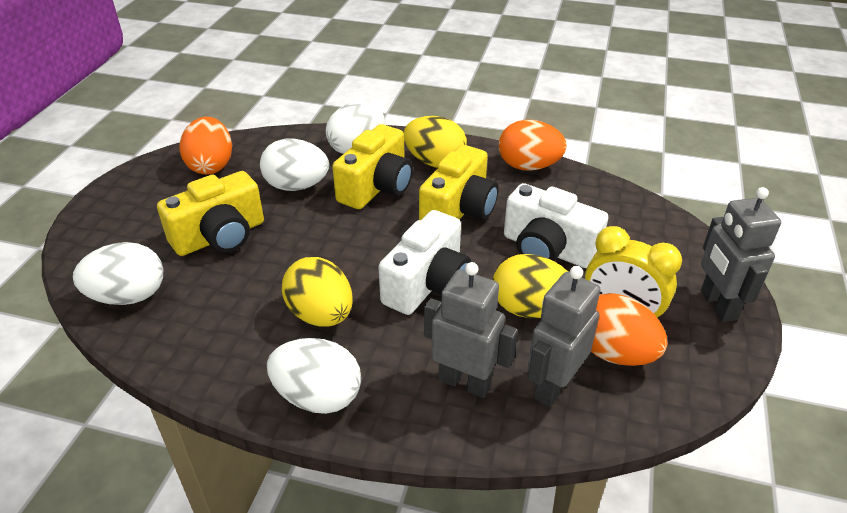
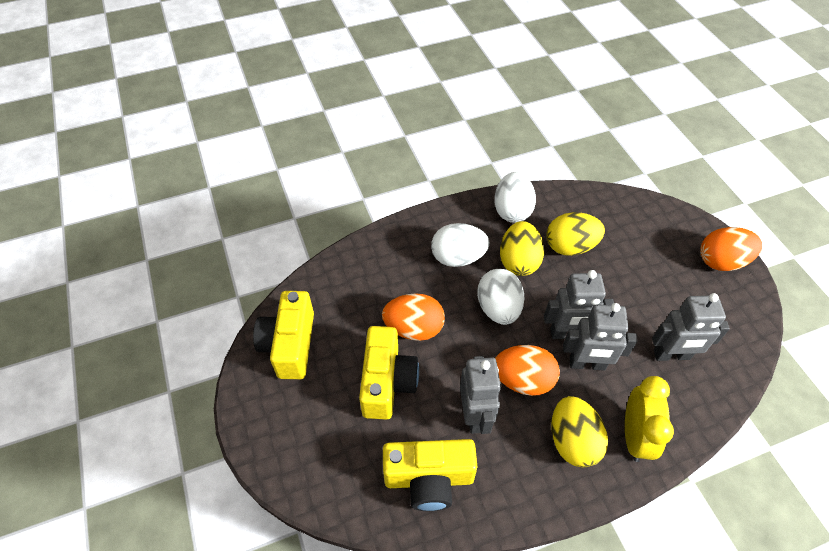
grey robot: [424,262,518,398] [528,266,600,407] [701,187,781,322] = 3 -> [460,356,501,434] [544,270,614,339] [563,303,637,371] [652,293,730,361] = 4
white camera: [378,210,471,315] [504,183,608,268] = 2 -> none = 0
white egg: [73,242,163,305] [260,138,329,191] [267,338,361,414] [326,102,385,154] = 4 -> [431,223,490,267] [477,269,524,325] [494,172,536,223] = 3

